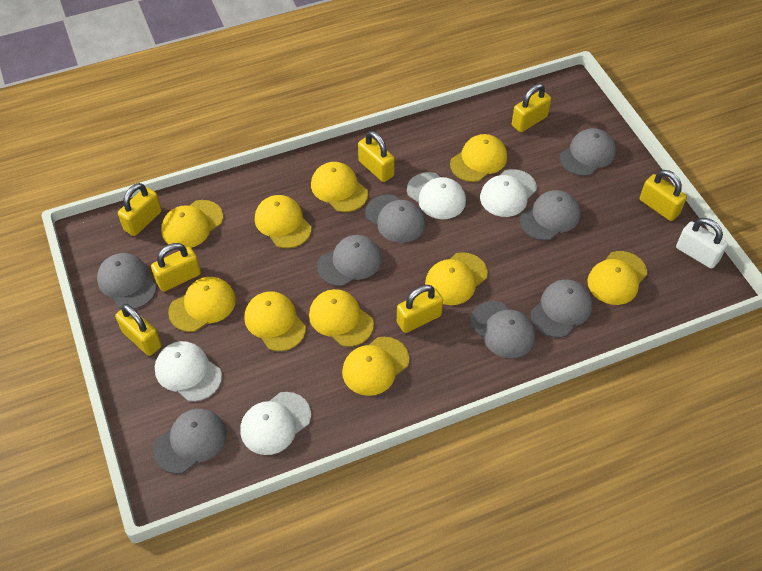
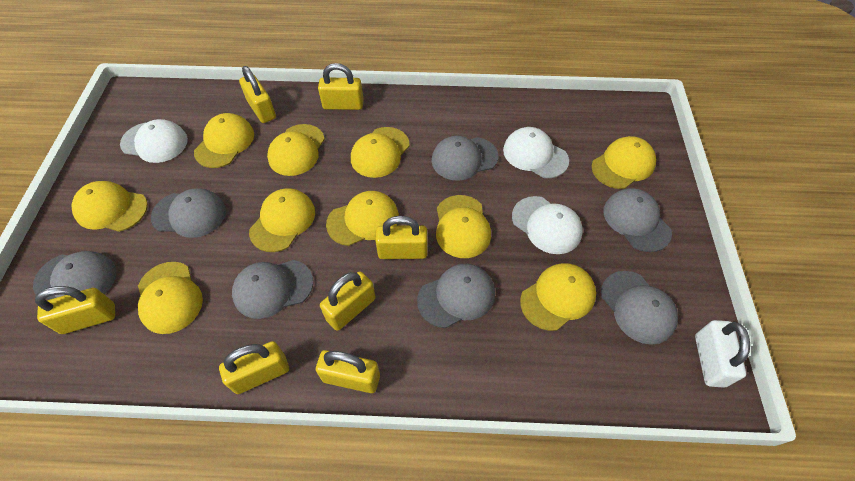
grey cap: [97,253,157,309] [153,409,227,474] [317,235,382,286] [365,194,426,243] [470,301,535,358] [520,190,580,241] [531,279,592,338] [560,128,616,176] = 8 -> [33,251,116,299] [151,188,226,238] [232,260,313,319] [417,264,495,328] [431,136,498,181] [601,271,678,345] [604,188,672,252] = 7
white cap: [155,341,222,402] [240,392,311,455] [407,172,466,219] [480,169,537,217] = 4 -> [120,119,188,163] [503,127,569,178] [512,196,583,254] = 3

